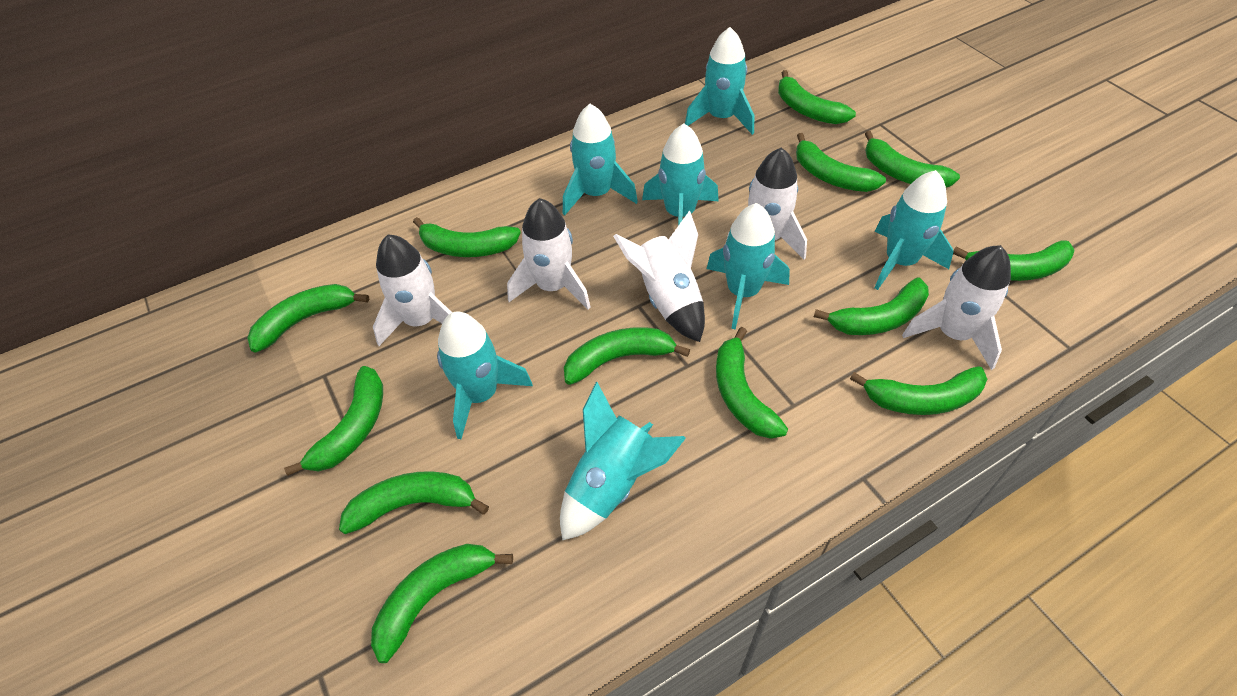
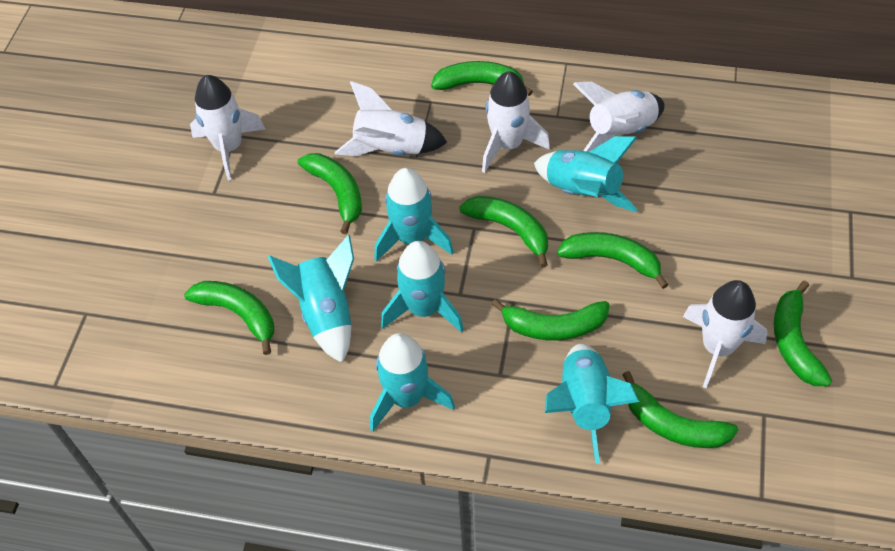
green banana: [247,284,369,353] [284,366,383,476] [339,471,489,534] [371,544,513,663] [413,217,521,257] [564,327,690,385] [716,327,788,439] [778,70,856,124] [796,133,886,192] [814,278,929,335] [850,366,987,415] [865,131,960,187] [953,240,1074,281] = 13 -> [184,281,274,355] [298,153,362,234] [431,61,533,96] [459,196,548,268] [491,299,610,340] [557,232,669,289] [622,371,738,448] [774,281,832,386] = 8
turquoise rocket: [437,311,533,439] [560,382,686,541] [563,104,638,215] [642,124,719,226] [685,27,754,135] [707,203,790,330] [874,170,953,290] = 7 -> [268,235,354,363] [370,333,455,431] [374,168,454,262] [381,241,464,333] [534,136,638,212] [545,344,640,464] = 6

